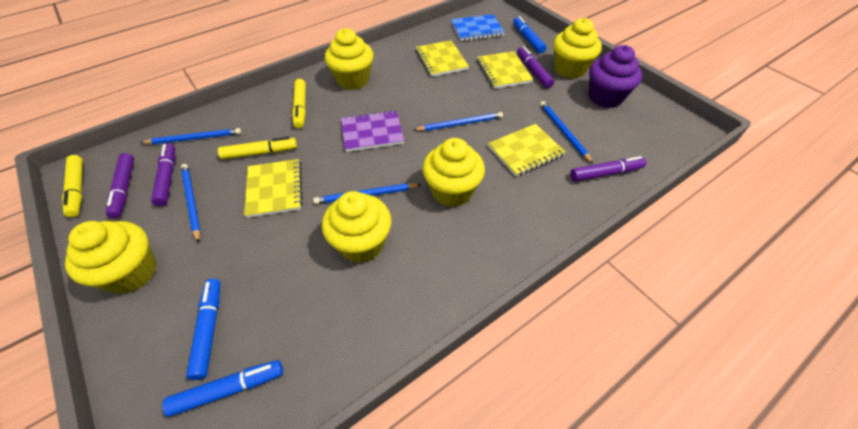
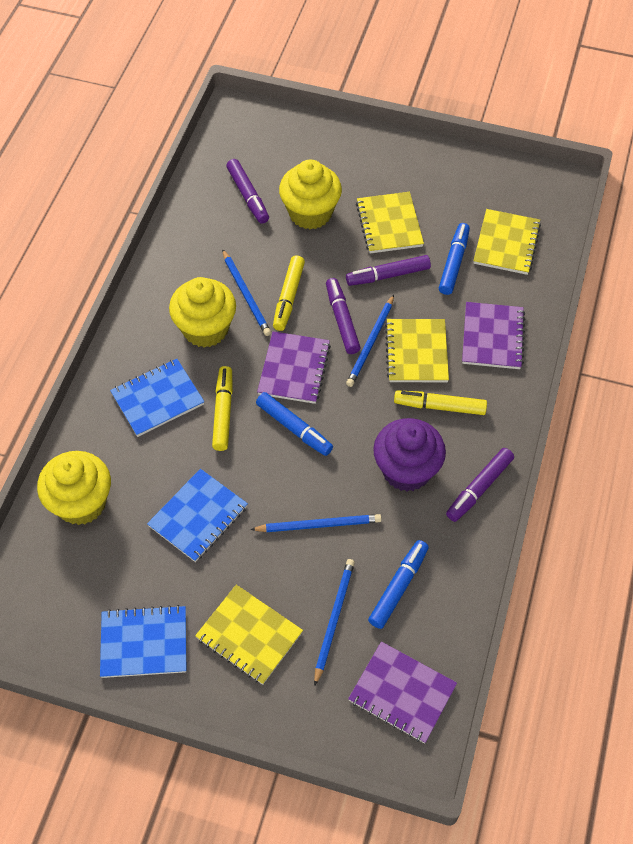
blue notebook: [451,14,505,41] = 1 -> [100,605,186,678] [110,359,205,437] [147,469,248,562] = 3
blue pencil: [140,128,241,144] [181,164,201,243] [313,183,421,204] [414,112,503,131] [540,101,593,164] = 5 -> [222,249,271,336] [250,514,382,532] [314,559,355,686] [346,295,394,387] = 4
purple notebook: [341,110,404,152] = 1 -> [257,331,331,404] [348,641,457,743] [462,302,525,369] = 3
yellow cupcake: [65,221,157,294] [322,191,391,263] [325,28,374,90] [422,138,485,207] [553,18,602,79] = 5 -> [37,451,111,525] [169,277,236,348] [279,160,342,230] = 3

